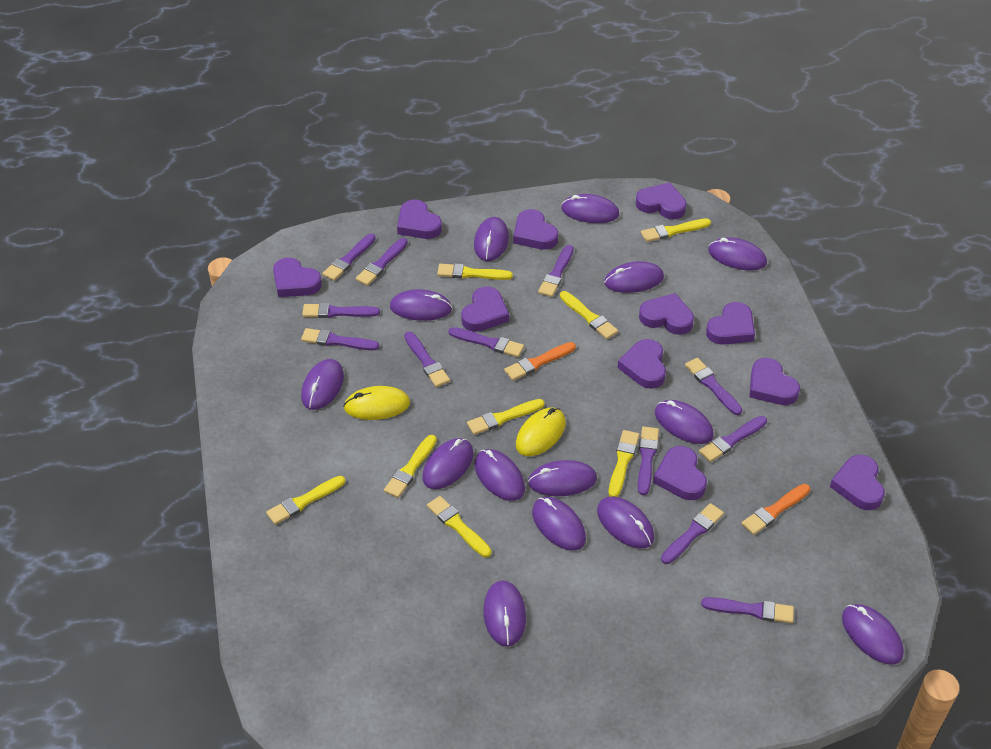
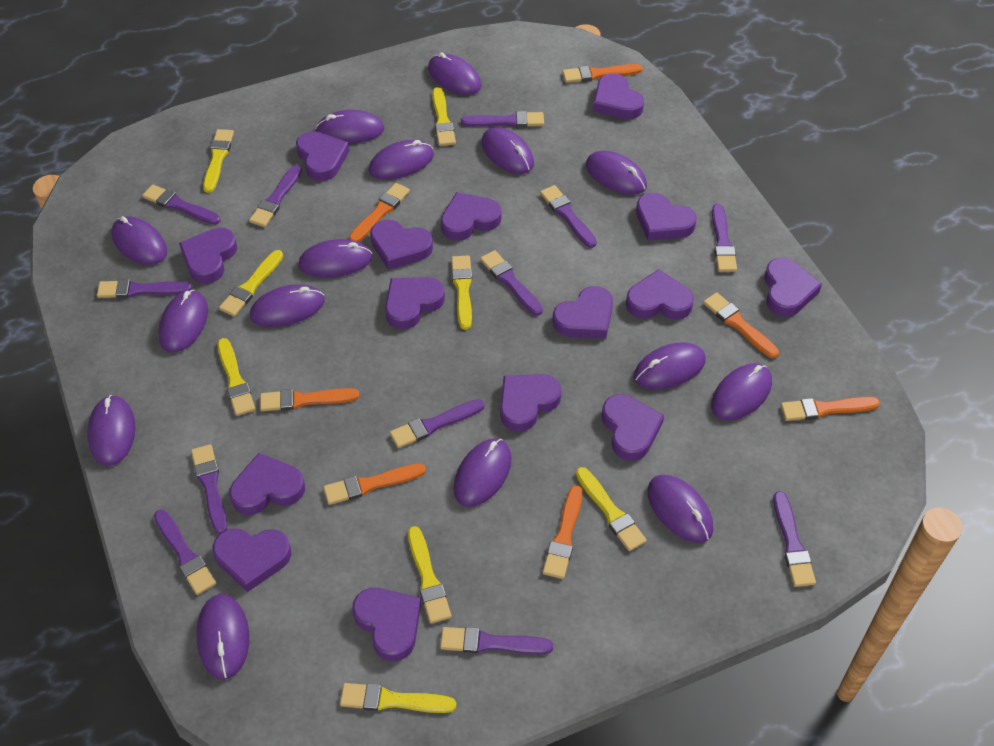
orange brush: [504,342,576,380] [741,484,810,535] = 2 -> [260,388,360,411] [323,463,426,505] [349,183,410,242] [543,485,583,579] [562,64,643,83] [703,292,779,358] [781,397,880,421] = 7
purple heart: [273,258,322,297] [397,200,442,239] [461,286,509,332] [513,209,558,250] [618,339,666,389] [636,182,686,220] [639,293,694,335] [653,446,707,500] [706,302,755,345] [749,358,800,405] [830,455,885,510] = 11 -> [179,228,237,284] [213,528,291,592] [229,453,305,515] [296,131,349,181] [352,588,421,661] [370,220,433,270] [385,277,445,329] [441,192,501,241] [500,374,562,432] [553,286,613,339] [593,73,644,119] [602,394,664,461] [626,269,694,320] [636,193,697,241] [764,258,822,317] = 15
purple mouse: [301,359,344,410] [390,289,452,321] [423,438,473,489] [474,217,509,261] [474,449,525,501] [483,580,526,646] [528,460,597,496] [532,497,586,550] [561,194,619,223] [597,497,654,549] [604,261,664,293] [655,400,714,444] [708,237,767,270] [842,604,904,665] = 14 -> [87,395,136,466] [112,216,167,265] [158,289,208,353] [196,594,249,679] [250,284,325,327] [298,239,373,278] [315,110,384,144] [369,140,434,180] [428,52,481,95] [453,438,512,507] [482,127,534,174] [586,151,647,195] [634,342,706,390] [647,475,713,543] [711,363,772,421] = 15
yellow mouse: [343,386,410,420] [516,408,566,456] = 2 -> none = 0

